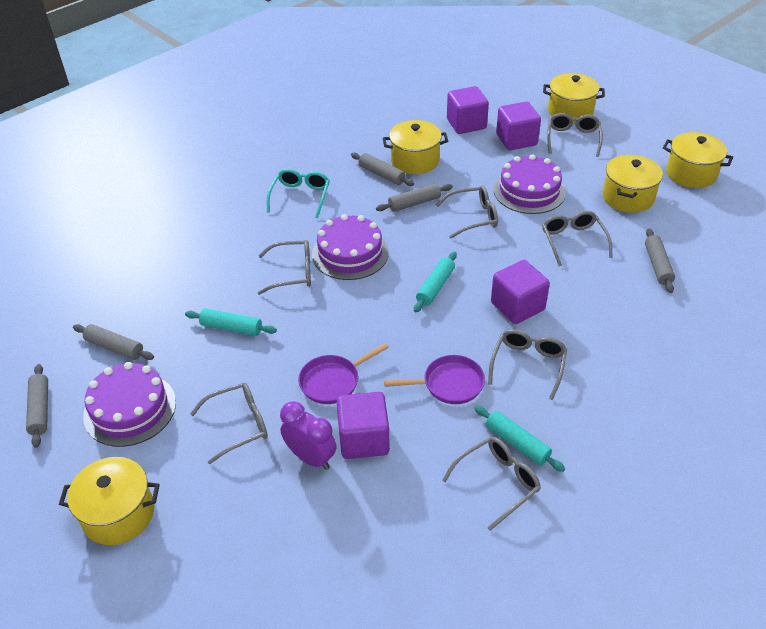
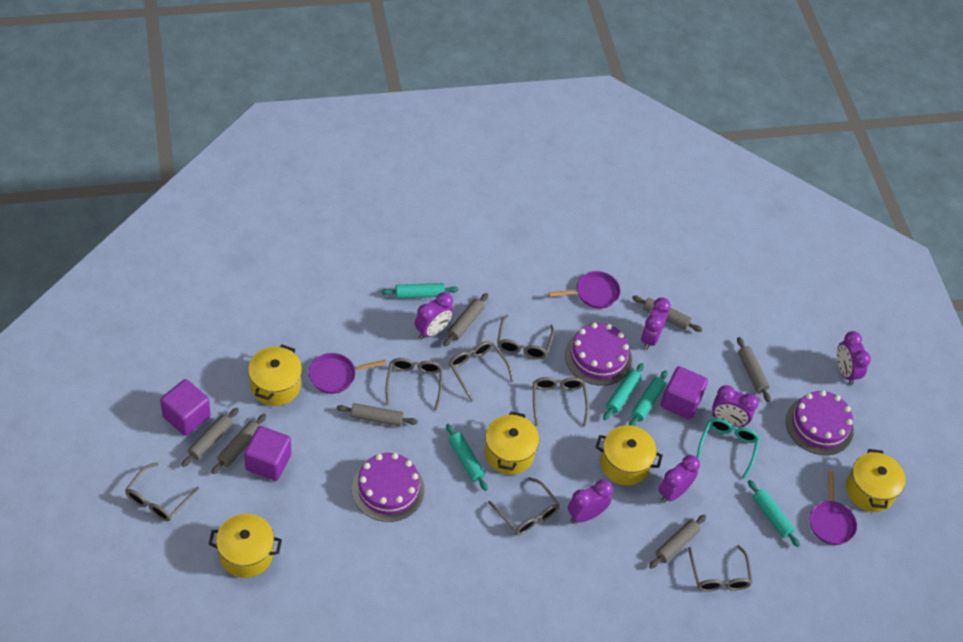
grey rolling pin: [26,364,48,448] [73,324,154,360] [351,152,414,186] [376,183,453,212] [645,229,675,293] = 5 -> [181,408,239,467] [211,414,266,474] [337,403,418,427] [443,293,488,346] [632,296,702,332] [649,515,706,568] [737,337,771,402] = 7
purple clock: [280,401,336,470] = 1 -> [415,292,453,339] [568,479,613,523] [641,298,671,350] [658,455,700,503] [712,385,759,427] [837,331,871,385] = 6
purple cube: [336,392,390,459] [447,86,489,134] [491,260,550,324] [496,102,541,150] = 4 -> [160,379,211,436] [244,426,291,481] [661,366,708,419] = 3
purple pan: [298,343,389,404] [384,355,485,404] = 2 -> [309,353,386,394] [549,271,620,309] [810,471,857,545] = 3
turquoise rolling pin: [185,308,277,336] [414,252,457,312] [474,405,565,472] = 3 -> [381,283,459,299] [446,424,488,491] [603,363,644,420] [629,370,668,426] [748,480,800,547] = 5

